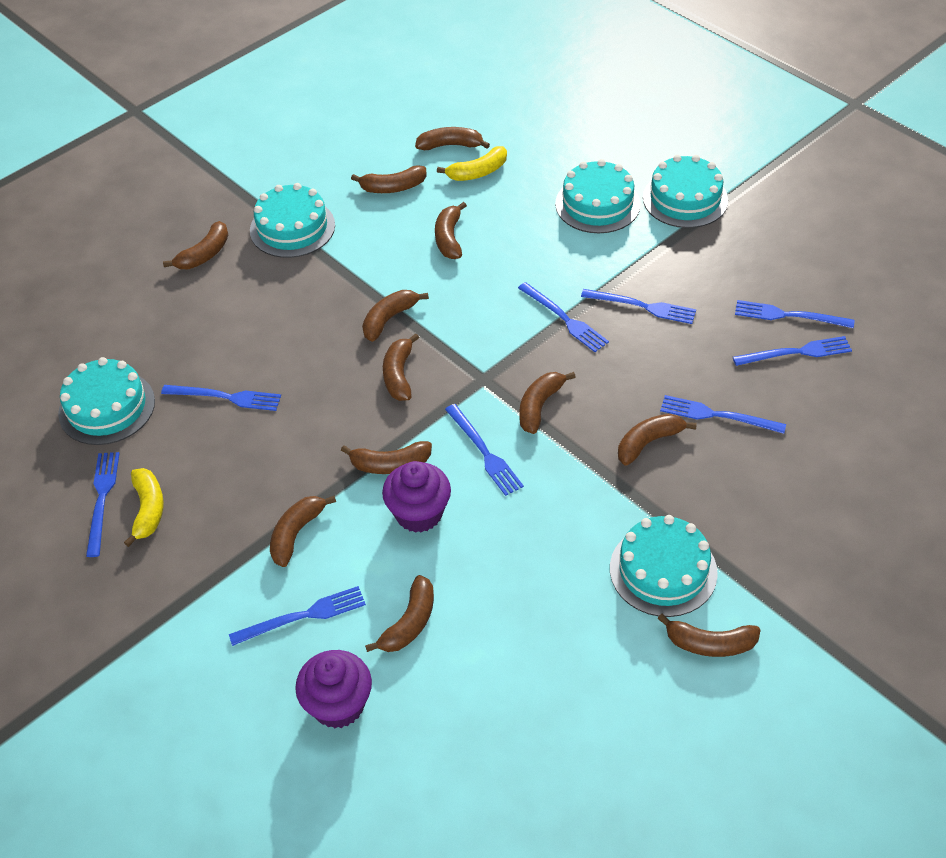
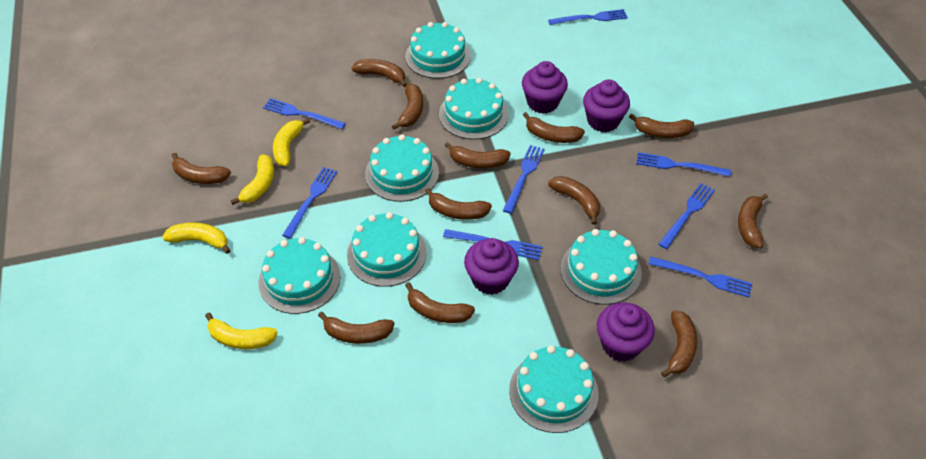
blue fork: [86,452,120,557] [161,385,281,411] [229,586,366,646] [445,404,524,496] [518,282,609,352] [581,289,696,324] [660,395,786,434] [733,336,852,366] [735,300,854,328] = 9 -> [263,98,346,129] [282,167,337,239] [443,229,542,260] [503,145,545,214] [548,9,628,25] [636,152,731,177] [649,257,752,297] [658,183,715,249] = 8
purple cupcake: [295,650,372,729] [382,461,451,533] = 2 -> [464,238,519,295] [522,61,568,113] [583,79,630,132] [597,302,655,361] = 4
turquoise cake: [58,357,155,445] [250,183,335,258] [555,159,640,233] [610,515,718,617] [643,155,728,228] = 5 -> [258,237,340,314] [347,212,427,287] [365,134,439,202] [405,22,471,79] [439,78,509,140] [509,345,599,433] [560,229,642,305] = 7
yellow banana: [124,468,164,547] [437,146,507,181] = 2 -> [162,222,231,254] [205,313,278,349] [231,155,274,205] [273,118,310,166] = 4

